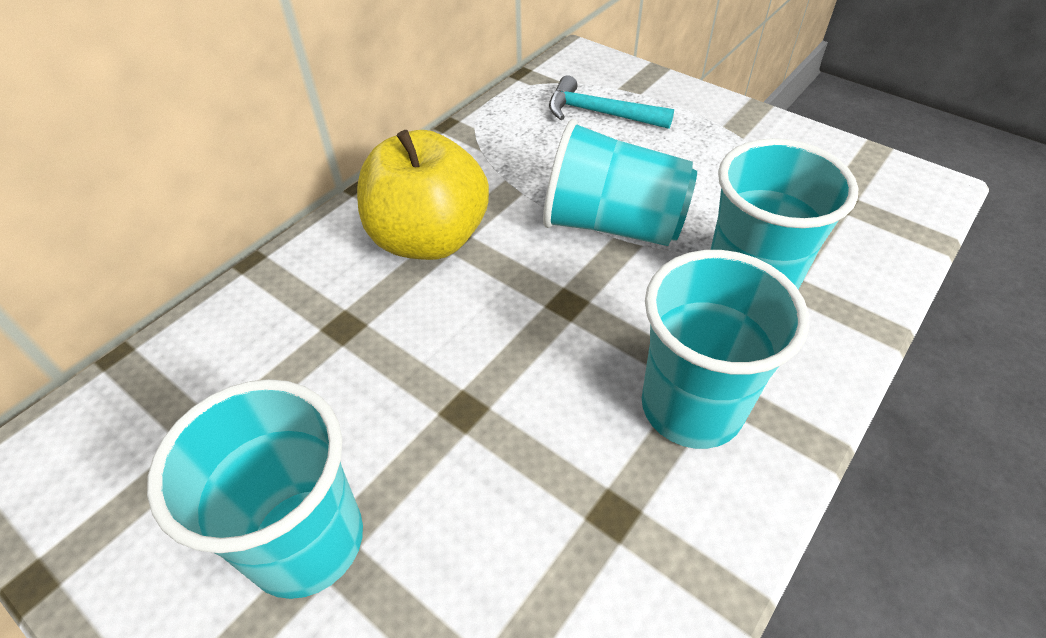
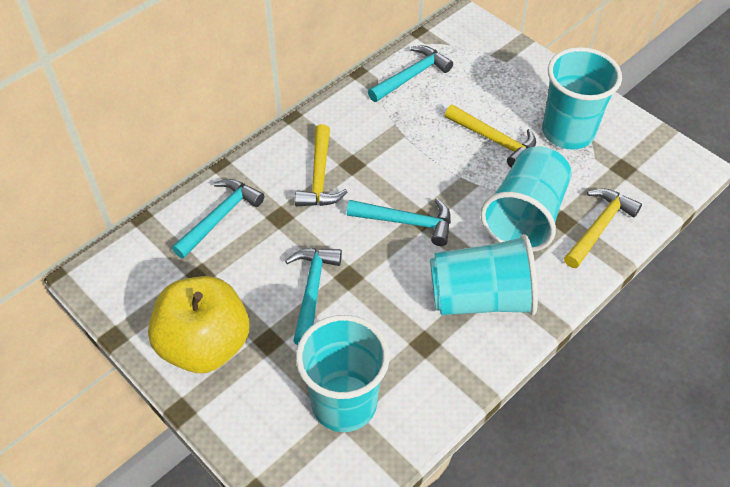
turquoise hammer: [549,75,674,129] = 1 -> [172,179,264,259] [285,248,342,345] [347,198,451,246] [368,46,453,102] = 4
yellow hammer: none = 0 -> [295,124,347,206] [445,104,536,168] [564,188,642,268] = 3

